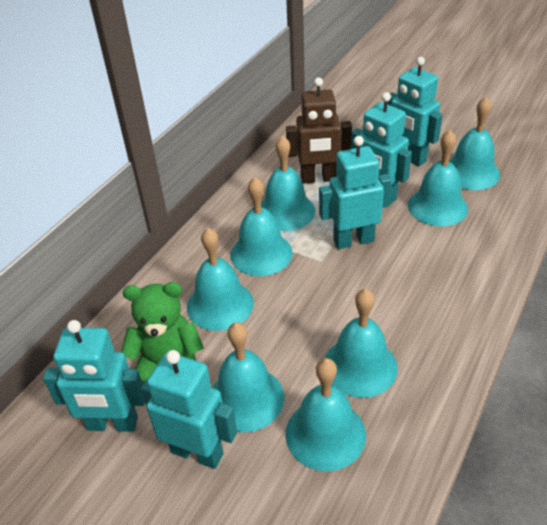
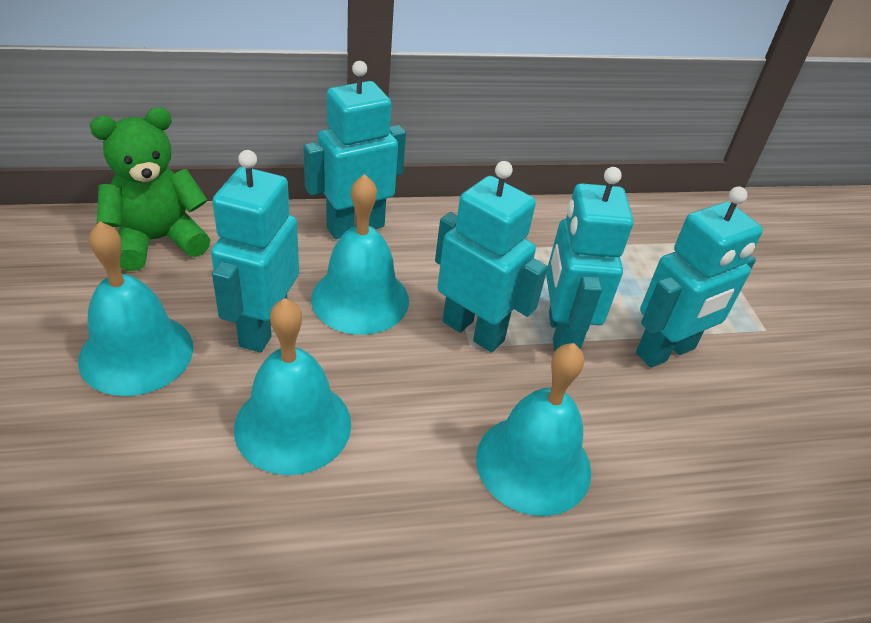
brown robot: [286,77,352,184] = 1 -> none = 0
turquoise bell: [187,228,254,331] [212,322,284,432] [230,177,293,276] [261,136,315,231] [285,358,366,471] [325,289,398,398] [408,130,468,226] [449,97,500,190] = 8 -> [78,221,193,396] [234,298,351,475] [311,174,409,335] [476,343,591,516] = 4

